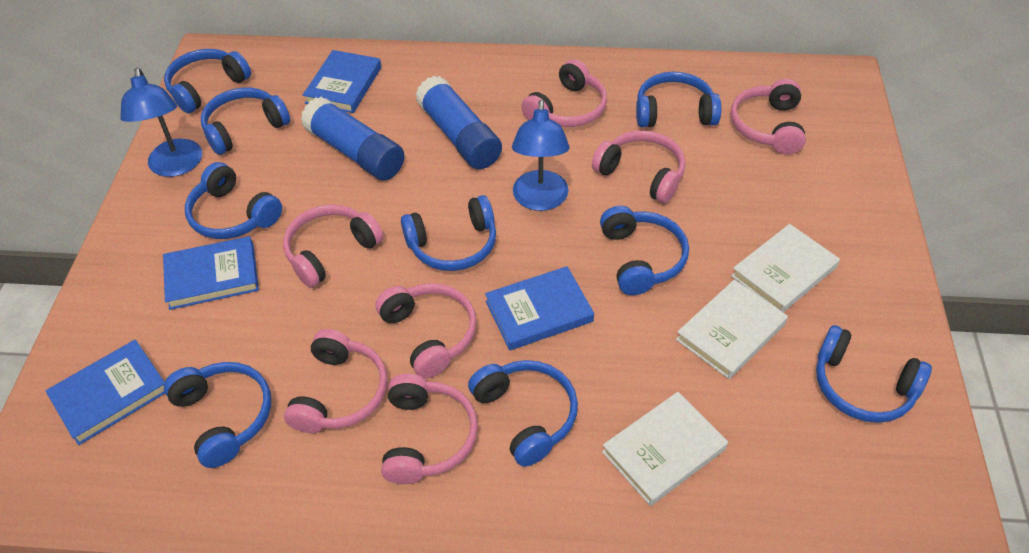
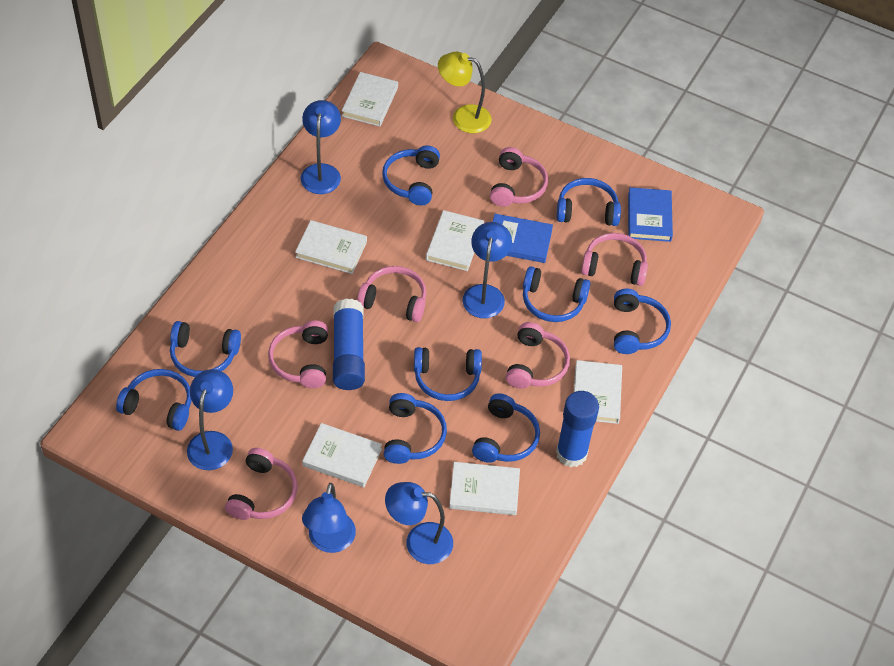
blue book: [45,339,165,445] [163,236,259,310] [303,50,381,113] [485,266,594,350] = 4 -> [493,214,553,263] [628,187,673,242] = 2
blue lamp: [120,68,202,177] [512,100,570,211] = 2 -> [187,369,233,470] [301,100,341,194] [302,483,356,553] [385,482,453,564] [463,222,512,318] = 5
pink headphones: [283,204,383,288] [284,329,388,433] [376,283,477,378] [381,374,478,484] [521,59,607,127] [592,131,685,203] [730,79,806,154] = 7 -> [225,448,298,520] [268,320,328,388] [357,266,426,322] [490,147,548,207] [506,322,570,389] [581,233,648,286] = 6
white book: [602,392,728,506] [676,280,788,379] [731,224,840,312] = 3 -> [295,220,367,274] [302,423,382,487] [342,72,398,126] [426,210,484,271] [449,462,520,515] [574,360,622,424] = 6
yellow lamp: none = 0 -> [438,52,492,133] = 1

